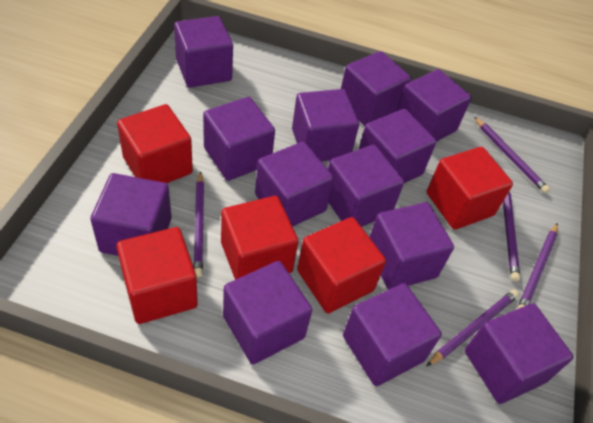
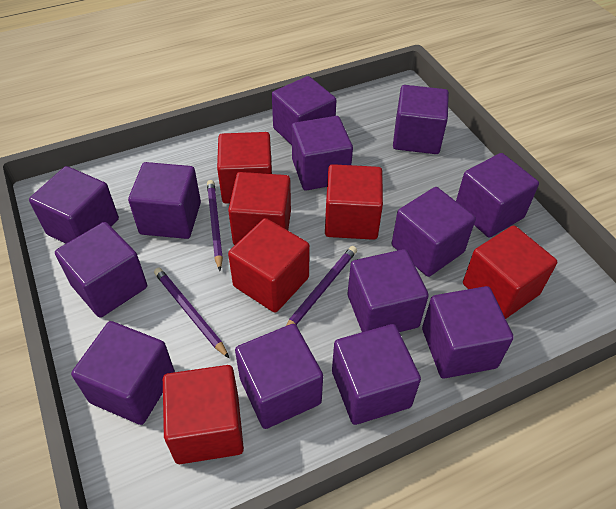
purple pencil: [193,171,204,277] [427,289,519,366] [474,117,550,193] [503,191,520,281] [517,223,558,309] = 5 -> [154,267,229,358] [207,180,223,271] [286,246,357,326] = 3
red cube: [116,227,198,324] [117,104,193,183] [221,196,298,280] [297,217,386,313] [427,147,513,230] = 5 -> [163,365,244,464] [217,132,272,204] [228,172,291,245] [228,218,310,313] [325,164,383,240] [463,225,557,319] = 6

